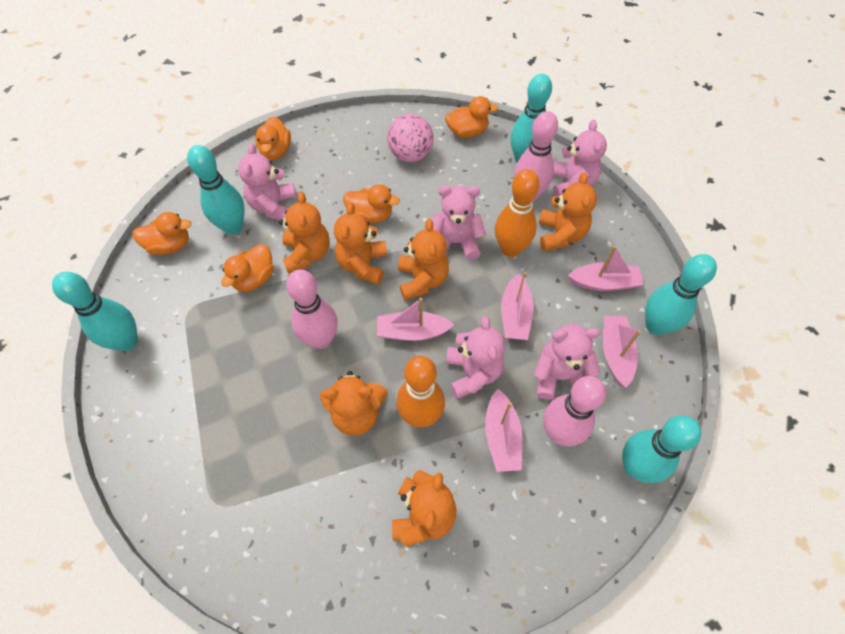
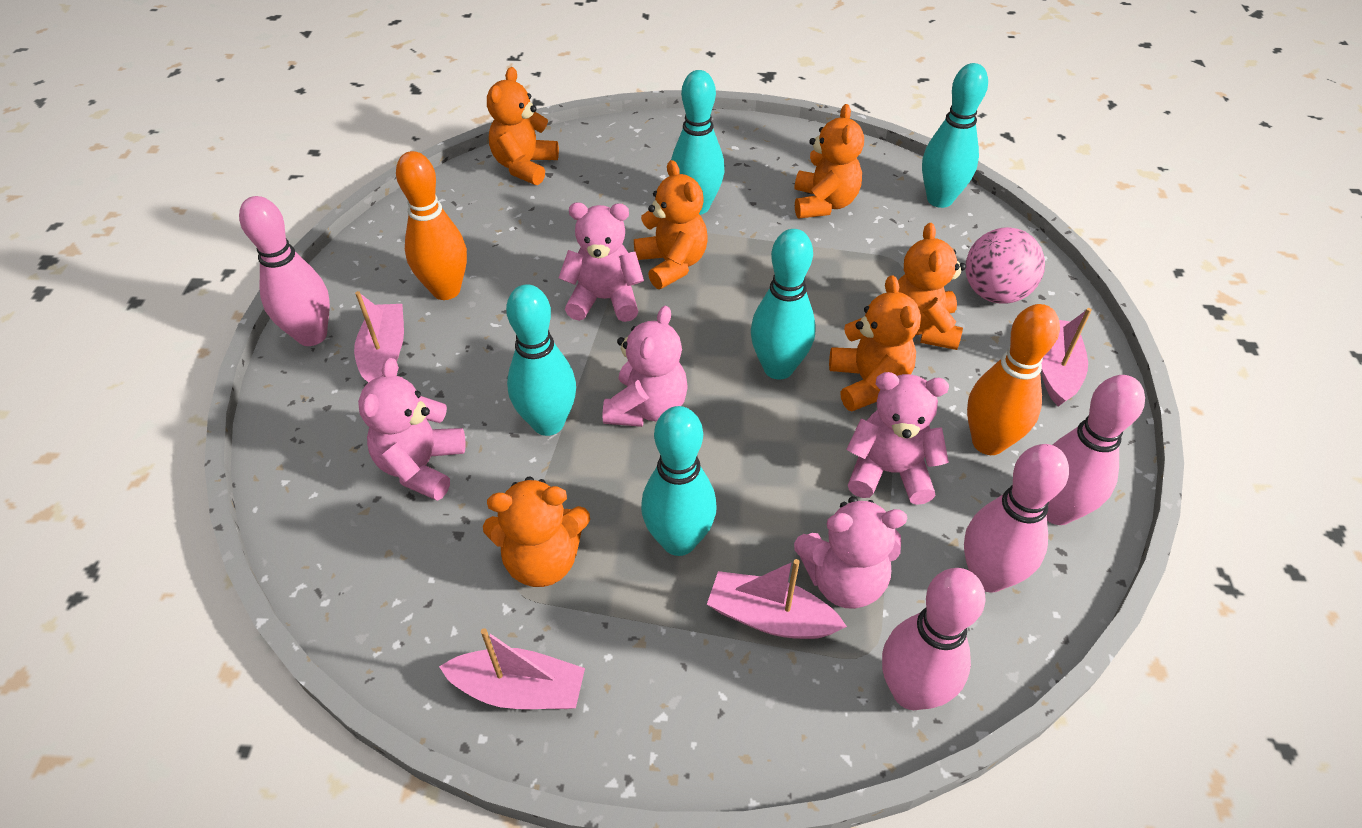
orange duck: [132,212,192,255] [221,244,274,292] [255,116,291,160] [343,184,400,223] [445,96,498,138] = 5 -> none = 0
pink boat: [377,298,454,341] [485,389,522,472] [501,272,534,340] [568,245,643,291] [603,316,641,388] = 5 -> [354,291,404,383] [439,628,585,709] [707,559,847,639] [1041,308,1092,406] = 4
pink bowling pin: [286,270,338,349] [514,111,558,202] [543,376,606,447] = 3 -> [239,196,330,346] [882,568,986,710] [964,444,1069,593] [1047,375,1145,525] = 4

